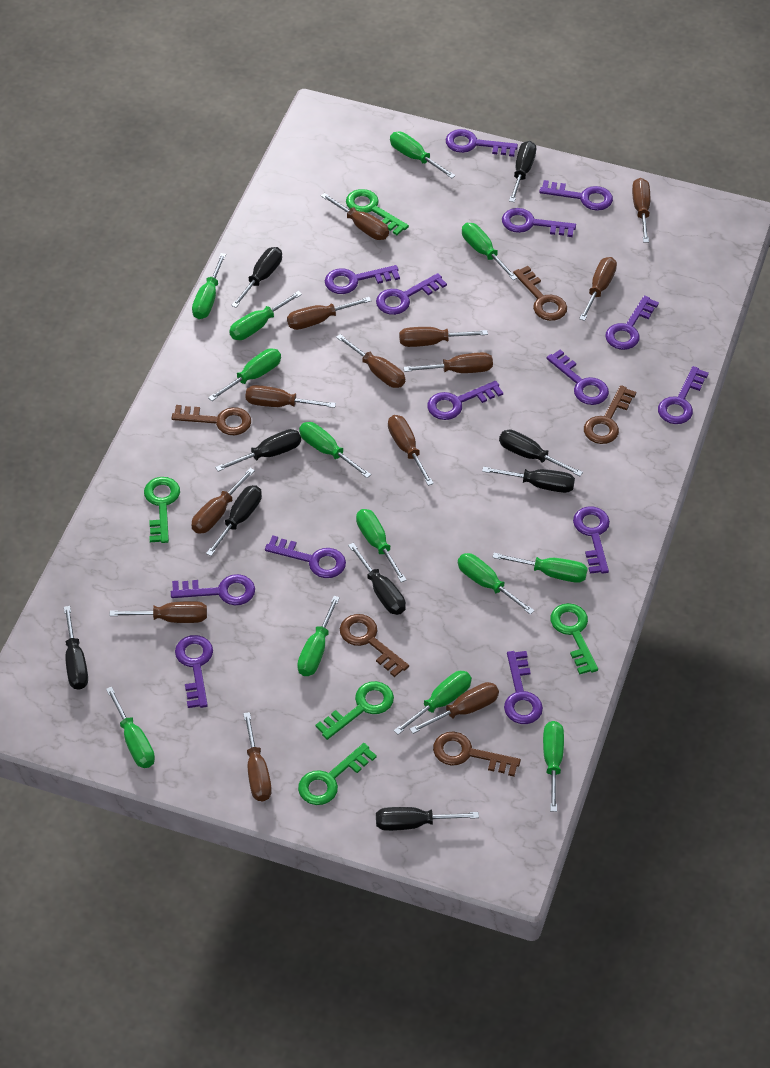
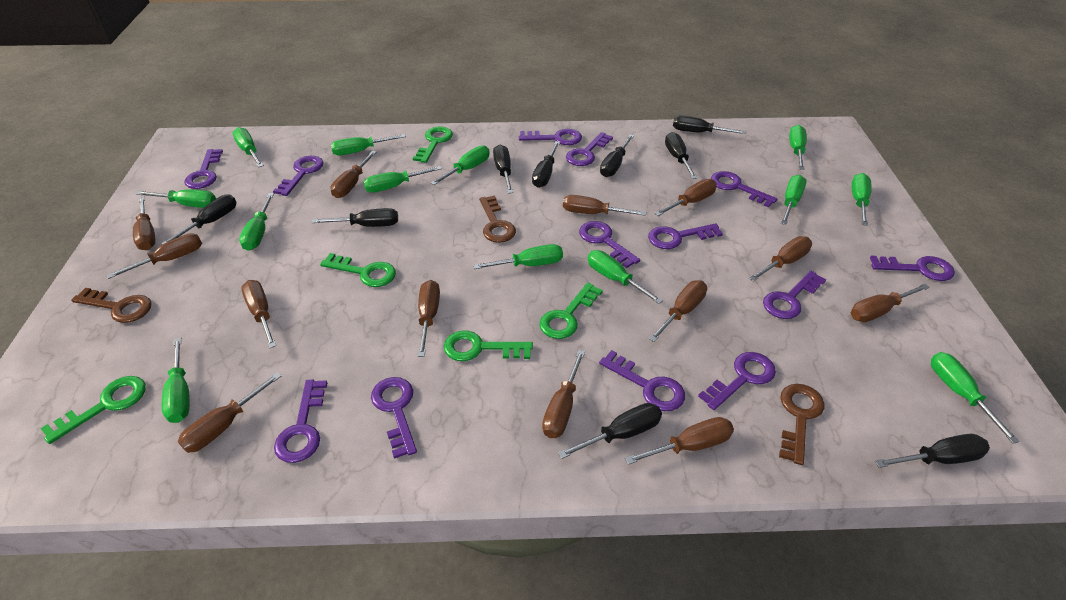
brown key: [172,405,251,435] [340,614,409,677] [433,731,521,776] [513,266,567,321] [584,385,636,444] = 5 -> [71,288,152,323] [479,196,516,243] [779,384,825,465] = 3
purple key: [171,574,255,605] [175,635,213,708] [265,535,346,578] [325,265,400,294] [376,273,447,315] [427,381,503,420] [446,129,518,157] [502,208,576,237] [504,651,543,724] [539,180,613,211] [546,349,609,405] [573,506,610,574] [605,296,659,350] [658,366,709,424] = 14 -> [184,149,223,189] [273,156,324,196] [274,380,327,463] [371,377,417,459] [519,129,582,145] [566,132,613,166] [579,221,640,268] [599,350,685,411] [648,223,723,249] [698,352,776,410] [711,171,777,207] [763,270,826,319] [870,256,955,281] = 13

